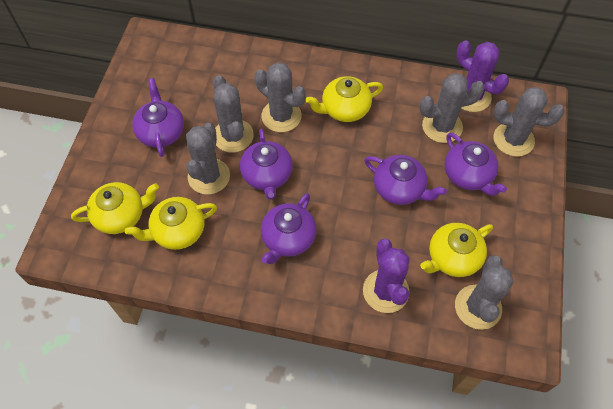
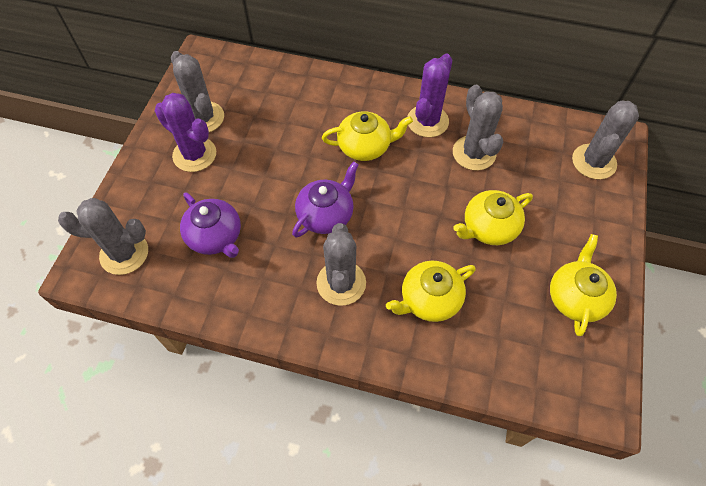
grey cactus: [186,123,230,195] [213,75,254,153] [254,62,306,132] [419,73,485,143] [455,255,514,330] [493,87,564,157] = 6 -> [58,198,148,275] [171,51,224,132] [316,223,366,306] [453,85,503,171] [572,101,639,179] = 5
purple teapot: [132,78,184,157] [240,129,293,200] [261,193,317,264] [365,155,447,205] [445,133,507,196] = 5 -> [180,192,241,258] [292,161,359,237] = 2

